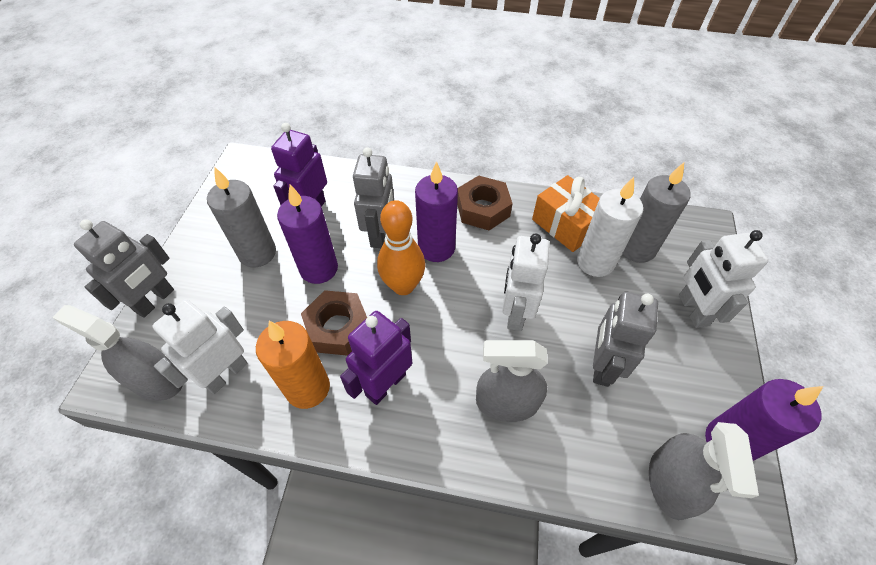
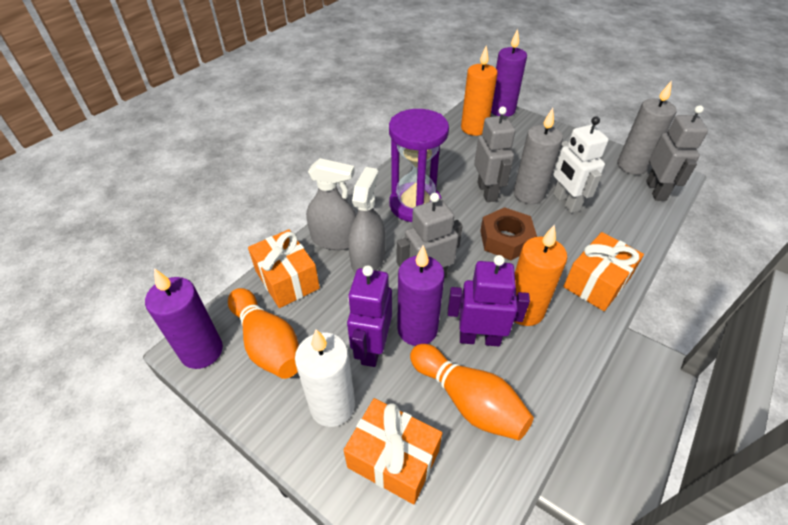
brown nut: [301,290,367,356] [457,176,513,230] = 2 -> [480,207,537,260] = 1
grey spray bottle: [52,305,183,401] [476,340,548,422] [649,422,759,520] = 3 -> [306,158,356,250] [348,167,385,273] = 2
orange bowling pin: [377,200,425,295] = 1 -> [228,288,299,379] [410,344,534,440] = 2
orange candle: [256,321,330,409] = 1 -> [461,45,498,136] [515,224,567,326] = 2
orange gift: [532,175,600,252] = 1 -> [248,229,320,308] [344,398,442,504] [563,232,644,311] = 3
purple hourglass: none = 0 -> [389,109,449,222] = 1
white robot: [152,299,247,394] [502,233,550,331] [679,230,768,328] = 3 -> [553,116,609,213] = 1

